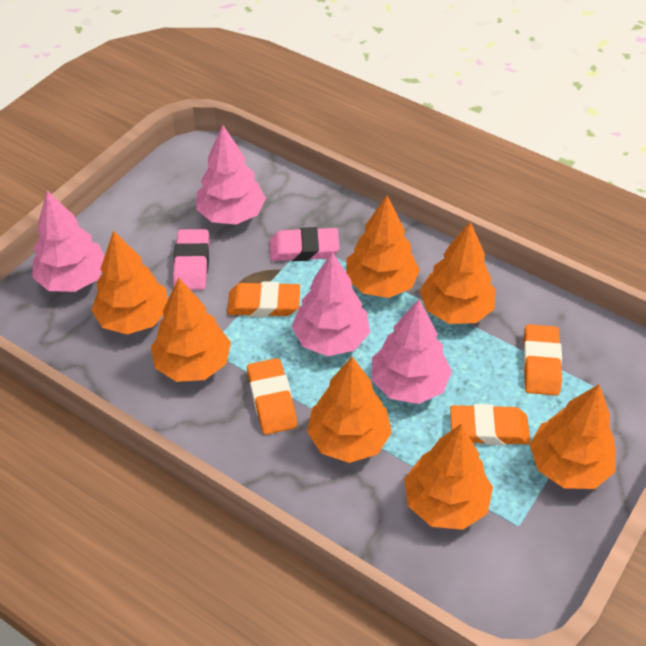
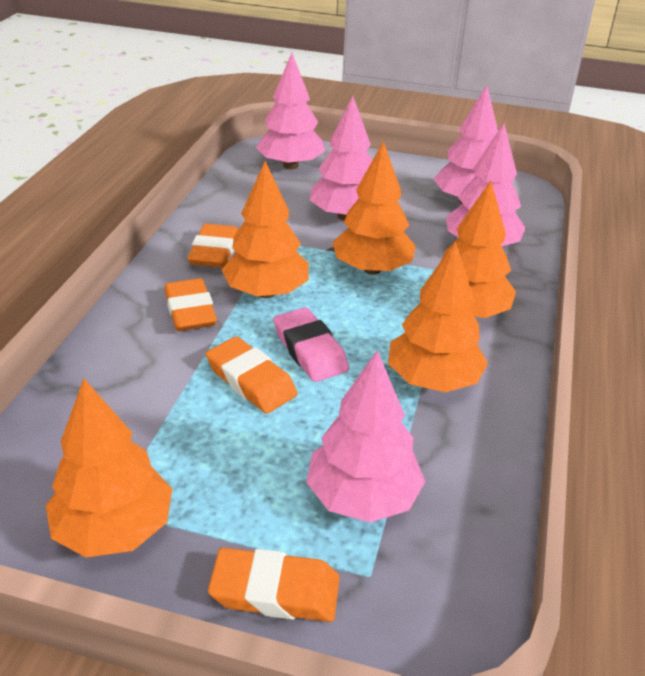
orange tree: [91,230,168,334] [151,278,231,382] [307,357,392,463] [346,196,420,298] [404,424,493,530] [420,222,496,324] [530,384,616,489] = 7 -> [46,378,172,558] [222,161,309,298] [333,141,416,275] [388,241,488,392] [426,180,516,318] = 5
pink eraser: [173,229,209,290] [270,227,340,261] = 2 -> [273,307,349,382] = 1
pink tree: [32,191,105,292] [196,125,266,225] [292,252,370,356] [372,299,452,404] = 4 -> [256,53,325,169] [306,350,425,523] [310,96,373,220] [434,85,498,204] [446,123,526,246] = 5

